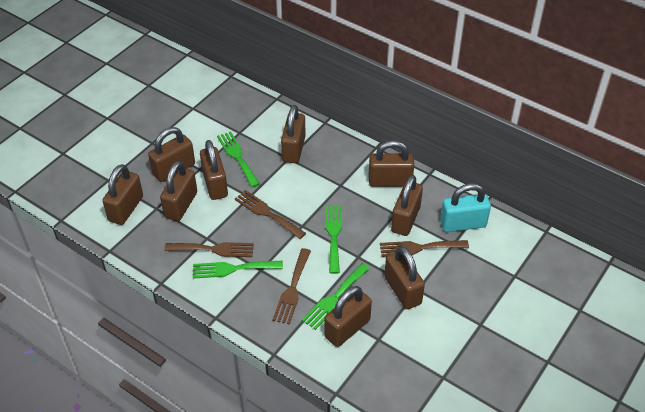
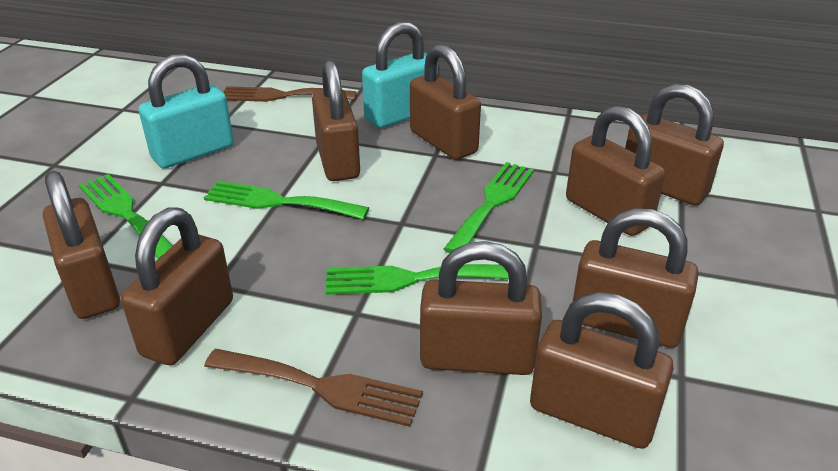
brown fork: [164,242,254,257] [235,190,306,239] [273,248,311,325] [380,240,469,257] = 4 -> [204,349,423,427] [223,86,356,102] = 2
turquoise padlock: [440,183,491,232] = 1 -> [139,54,234,168] [362,22,438,128] = 2

